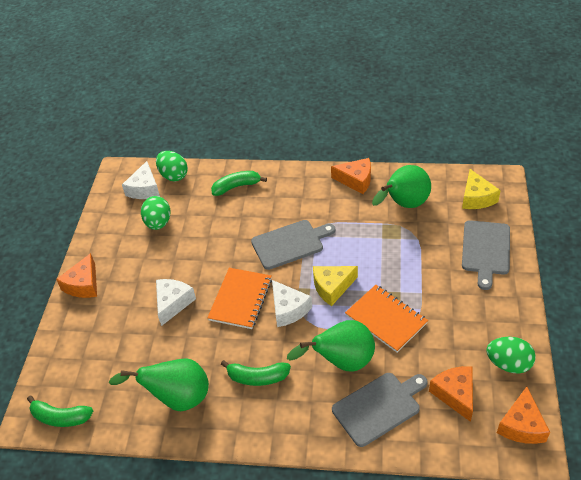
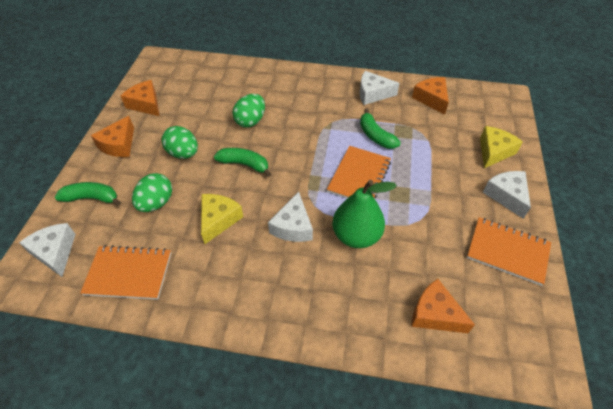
green pear: [109,358,209,411] [287,320,375,372] [372,165,431,208] = 3 -> [332,180,397,248] = 1
grey cutting board: [251,220,335,270] [332,373,428,447] [462,220,510,290] = 3 -> none = 0
orange notebook: [207,268,272,329] [345,285,428,353] = 2 -> [80,245,171,300] [327,146,391,198] [467,217,551,286] = 3
white cheese: [122,161,160,199] [156,279,196,326] [272,280,312,327] = 3 -> [19,223,76,277] [268,192,313,242] [360,71,400,105] [483,171,531,219] = 4

